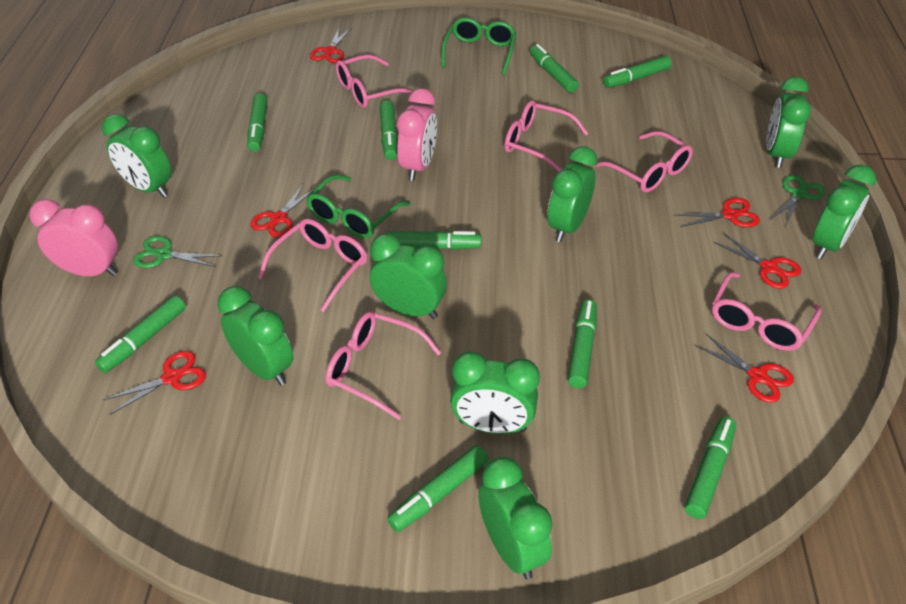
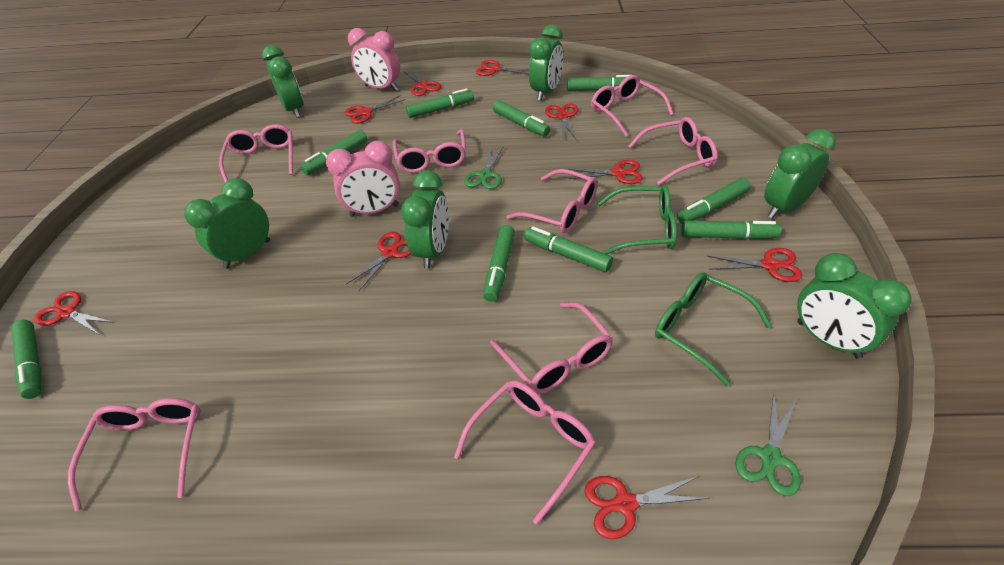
green clock: [102,114,171,198] [218,286,293,386] [370,233,447,319] [450,351,540,434] [478,457,552,579] [547,146,598,242] [767,77,811,168] [812,164,876,259] = 8 -> [184,178,270,269] [262,45,303,118] [401,170,449,269] [529,25,564,101] [764,129,836,219] [797,253,912,359] = 6
pink glasses: [258,219,367,312] [325,311,441,420] [336,54,413,108] [505,100,589,172] [594,131,693,192] [712,272,822,351] = 6 -> [68,398,201,511] [219,124,293,182] [393,129,466,173] [454,380,596,524] [490,302,613,394] [506,169,598,233] [591,75,673,137] [628,117,718,185] = 8
red scissors: [103,351,206,415] [250,183,317,238] [310,28,351,63] [675,198,760,227] [696,334,794,403] [714,233,801,289] = 6 -> [34,291,115,334] [345,95,406,123] [346,232,411,291] [403,67,441,96] [476,60,529,76] [545,104,578,140] [568,160,643,184] [585,476,709,539] [707,248,803,282] = 9

